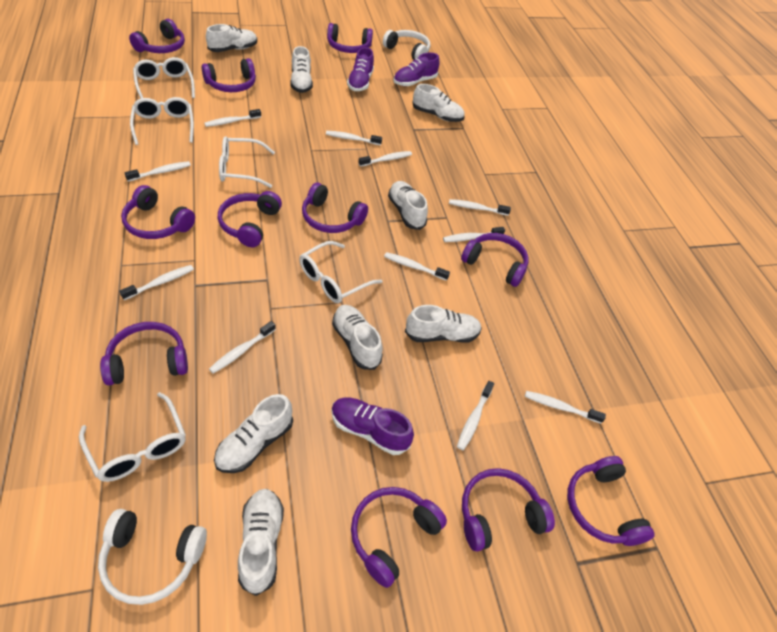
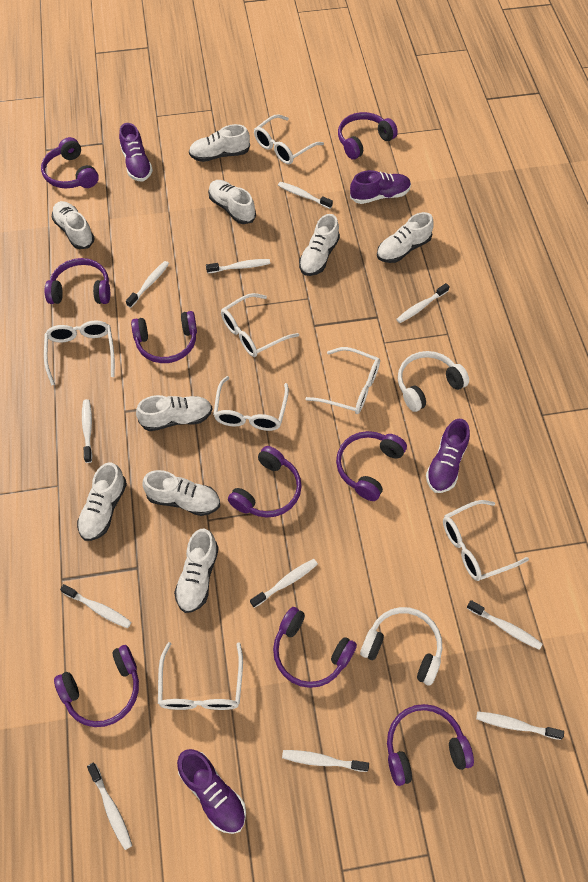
purple headphones: [100,322,188,386] [121,185,195,239] [129,19,185,53] [202,58,256,92] [218,191,282,247] [302,183,368,233] [327,23,373,53] [351,487,447,588] [461,233,528,287] [462,468,555,552] [567,456,655,546] = 11 -> [41,137,99,188] [45,258,110,304] [54,645,139,727] [131,311,197,363] [228,446,302,518] [273,607,357,688] [336,431,407,501] [338,112,398,159] [387,704,474,786] = 9
purple shoe: [331,398,414,455] [347,47,374,91] [393,53,439,86] = 3 -> [119,123,153,182] [177,749,246,834] [350,170,411,204] [426,419,470,493] = 4
white glasses: [79,392,186,482] [130,97,194,145] [133,57,195,99] [219,136,275,188] [299,241,382,303] = 5 -> [44,321,115,386] [158,642,243,710] [213,376,289,431] [221,293,299,357] [254,114,324,164] [305,347,380,414] [443,500,529,581] = 7
white shoe: [206,24,257,52] [214,394,293,473] [238,489,284,596] [290,46,313,93] [332,305,383,370] [388,181,428,230] [405,305,482,343] [412,84,465,122] = 8 -> [52,201,95,249] [77,462,127,541] [136,395,212,431] [142,470,220,516] [174,529,219,613] [189,124,250,162] [208,180,256,224] [299,214,340,276] [377,212,434,263] = 9

